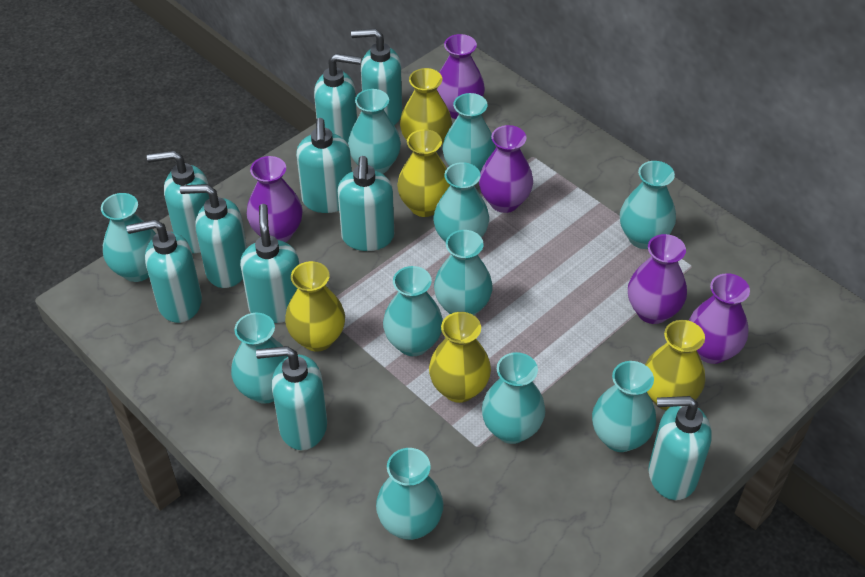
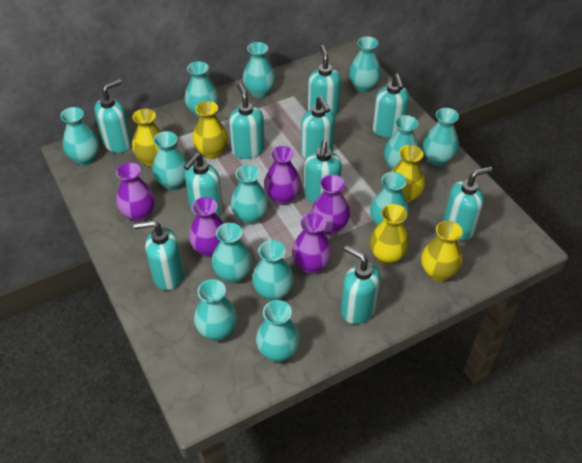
turquoise vase: [101,193,156,282] [231,313,288,404] [348,89,401,174] [376,448,444,540] [383,266,443,356] [433,162,489,243] [434,230,493,315] [443,93,496,173] [482,352,545,444] [592,361,656,452] [620,161,676,249] = 11 -> [60,107,99,165] [152,131,187,190] [185,61,218,118] [194,279,237,341] [212,222,253,283] [231,165,269,225] [243,42,275,98] [252,240,294,301] [256,300,300,362] [349,36,381,92] [370,172,409,226] [384,115,420,170] [423,108,459,166] = 13

